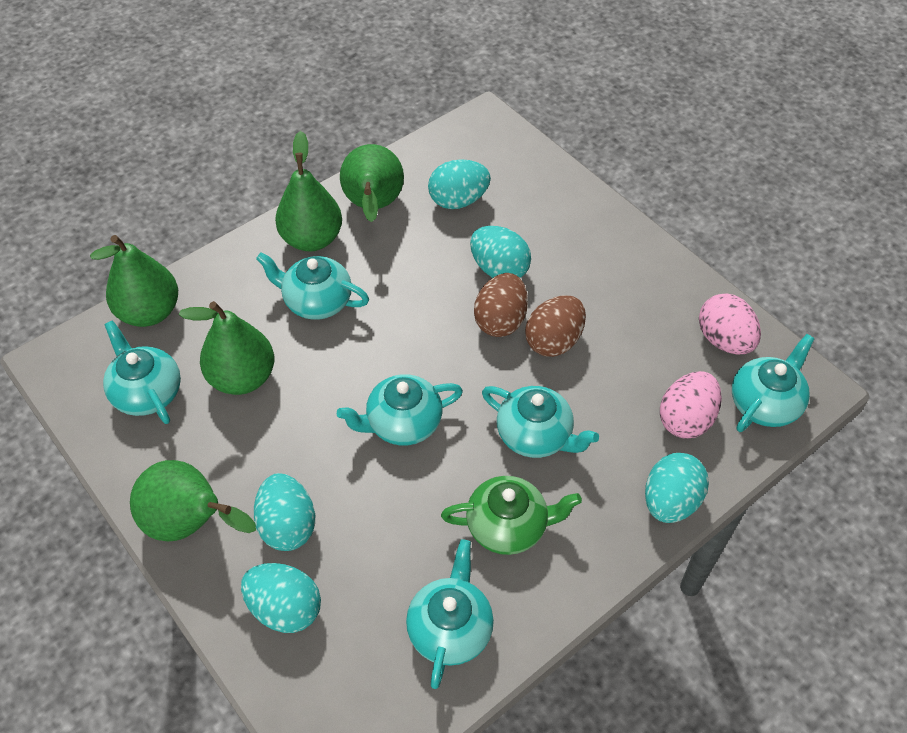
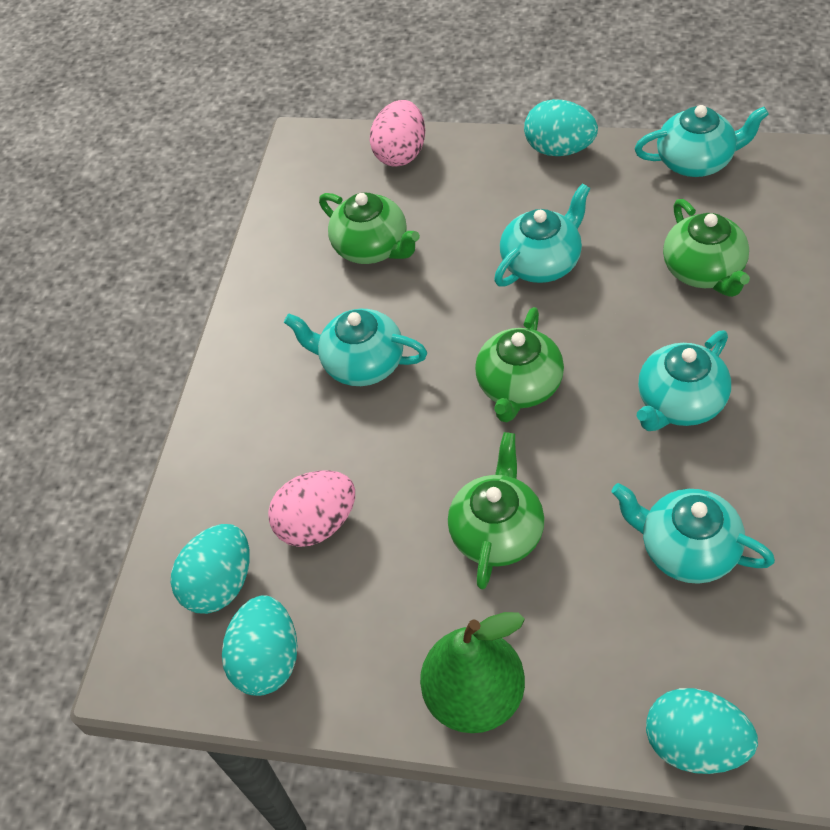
brown egg: [474,273,528,337] [525,295,586,357] = 2 -> none = 0
green pear: [90,235,178,327] [130,460,256,541] [179,301,274,395] [275,131,342,252] [340,144,404,222] = 5 -> [420,612,525,733] = 1
green teapot: [441,476,582,555] = 1 -> [319,192,420,264] [448,432,544,589] [475,307,564,422] [663,199,750,297] = 4
turquoise egg: [241,563,321,633] [254,473,315,551] [428,159,491,209] [470,226,531,278] [645,453,709,523] = 5 -> [171,524,250,614] [222,595,298,696] [524,99,598,156] [646,688,758,774] = 4
turquoise teapot: [103,320,181,424] [256,252,369,320] [337,374,463,445] [406,539,494,689] [482,386,599,458] [732,334,814,432] = 6 -> [284,309,428,386] [494,184,590,287] [611,483,775,584] [634,105,769,177] [637,330,731,431] = 5

